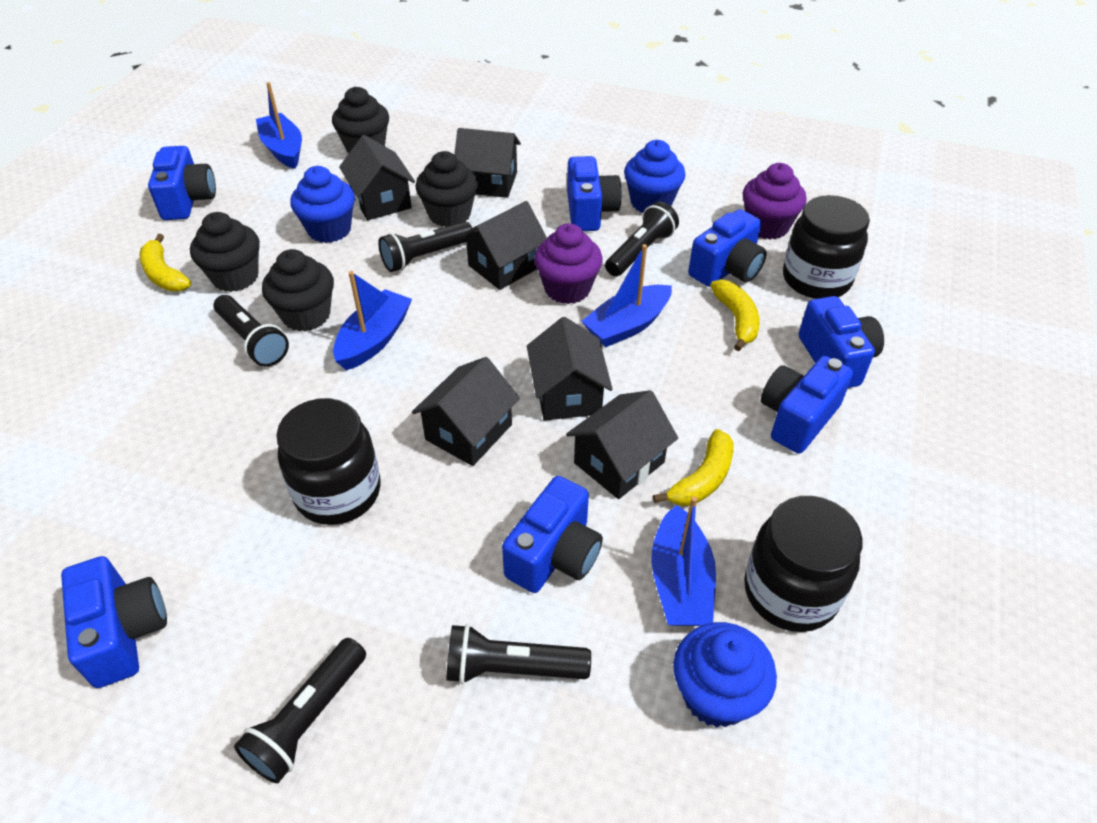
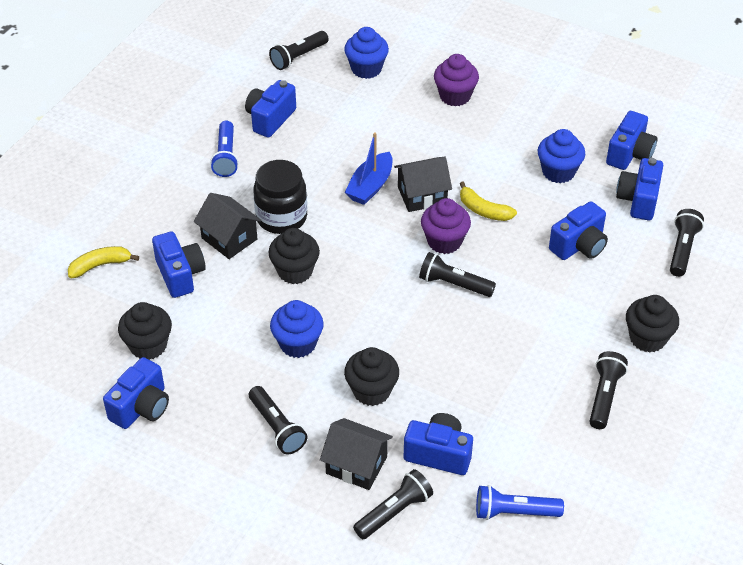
black flashlight: [213,295,289,367] [234,638,366,783] [378,222,472,272] [446,624,591,684] [605,202,679,276] = 5 -> [249,386,307,455] [269,31,329,70] [353,469,433,539] [419,252,496,297] [589,351,628,429] [670,209,704,277] = 6
black house: [339,135,415,220] [412,357,520,466] [454,128,521,198] [459,201,547,290] [527,317,613,420] [566,390,678,499] = 6 -> [194,193,261,259] [320,418,393,490] [394,157,452,212] = 3
black jar: [276,398,381,525] [744,496,862,632] [783,195,870,299] = 3 -> [253,160,307,234] = 1
blue boat: [256,82,302,169] [333,271,412,370] [581,244,672,347] [651,496,716,626] = 4 -> [345,133,393,205] = 1
blue flashlight: none = 0 -> [210,121,239,177] [476,485,564,520] = 2
yellow banana: [140,234,191,291] [653,429,734,506] [710,279,760,351] = 3 -> [68,246,139,278] [460,182,517,221] = 2

